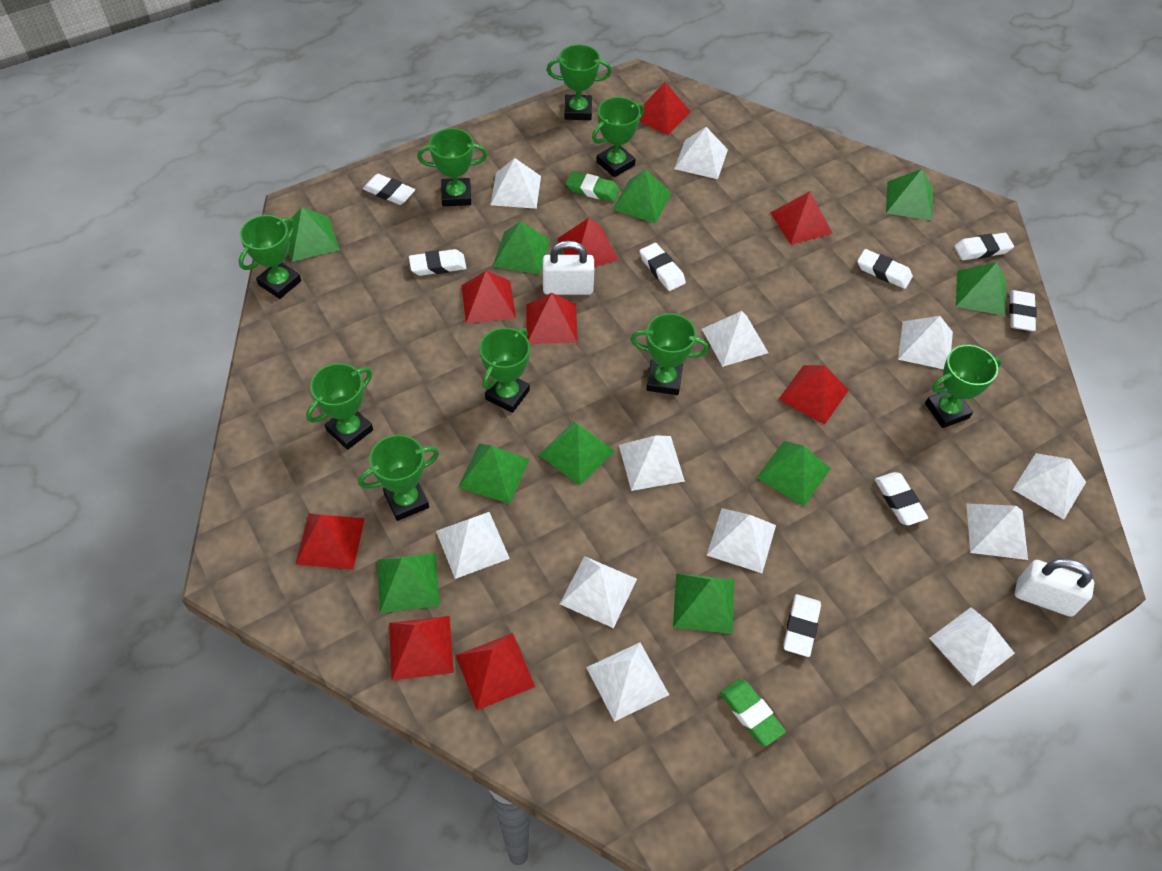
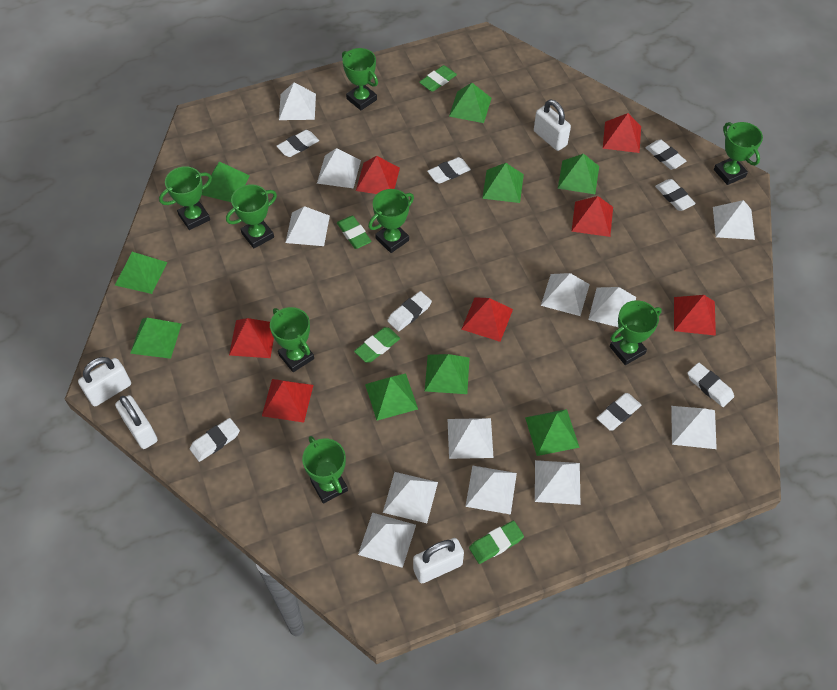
green eraser: [566,171,620,202] [720,679,786,746] = 2 -> [337,216,372,249] [354,327,400,363] [419,65,457,92] [469,521,524,564] = 4
green pyramid: [286,207,340,262] [377,553,440,613] [458,443,530,504] [493,221,550,275] [539,421,615,486] [612,169,672,224] [673,573,734,634] [756,441,831,506] [886,169,933,220] [956,262,1006,316] = 10 -> [115,252,167,294] [130,318,182,359] [202,161,250,202] [365,373,418,421] [425,354,470,394] [449,83,492,123] [482,163,524,203] [525,409,580,456] [558,154,599,194] = 9
green trophy: [238,215,301,299] [306,363,373,450] [358,435,439,521] [417,128,487,206] [479,328,530,413] [547,44,612,120] [592,97,644,177] [630,313,709,395] [925,345,1002,428] = 9 -> [159,166,212,230] [226,184,277,248] [270,307,314,372] [302,436,348,503] [342,48,378,110] [368,189,414,253] [610,300,662,365] [714,122,763,185] = 8
red pyramid: [296,513,365,570] [389,616,454,680] [456,633,535,710] [461,271,516,323] [526,293,578,344] [557,218,618,267] [639,82,691,135] [770,191,833,245] [779,365,849,425] = 9 -> [229,318,274,358] [262,379,313,423] [356,156,400,194] [461,297,513,342] [571,196,613,237] [603,113,641,153] [674,295,716,336] = 7
white padlock: [543,241,594,295] [1015,558,1094,617] = 2 -> [78,357,131,406] [115,395,158,449] [413,538,464,583] [534,100,571,151] = 4

